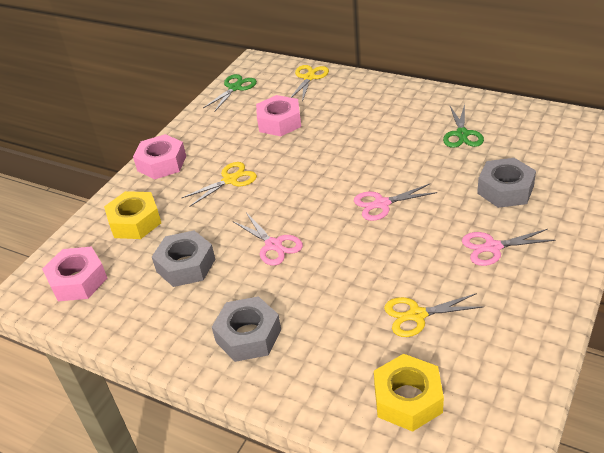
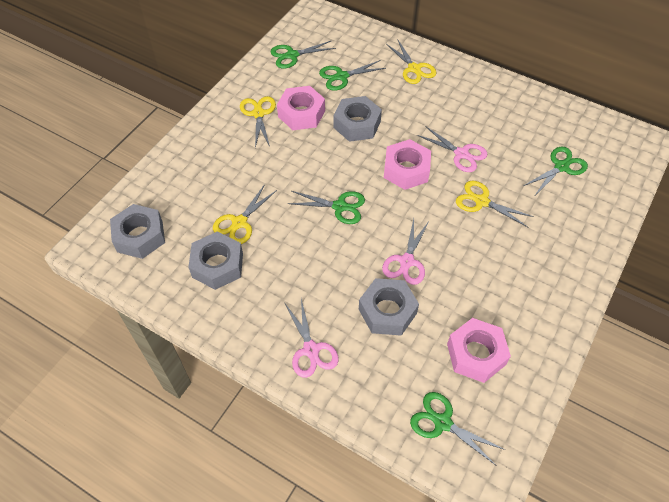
green scissors: [203,74,257,112] [443,104,484,148] = 2 -> [270,40,336,68] [287,191,365,224] [319,60,386,91] [410,392,505,466] [523,147,588,195] = 5
grey nut: [152,230,215,287] [212,296,281,362] [477,158,536,208] = 3 -> [110,204,165,259] [188,231,243,290] [333,96,382,142] [359,278,419,336] = 4
yellow nut: [104,191,161,239] [374,354,444,432] = 2 -> none = 0
yellow scissors: [181,162,257,207] [290,65,329,102] [384,293,484,337] = 3 -> [213,184,277,244] [240,96,276,148] [386,39,437,84] [456,181,534,227] = 4

